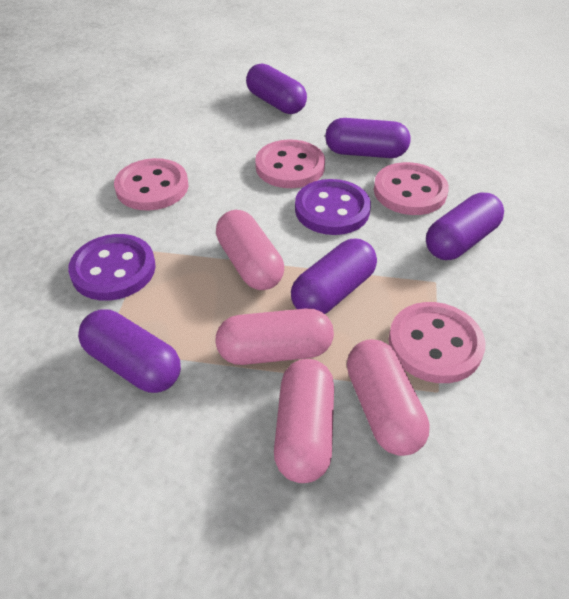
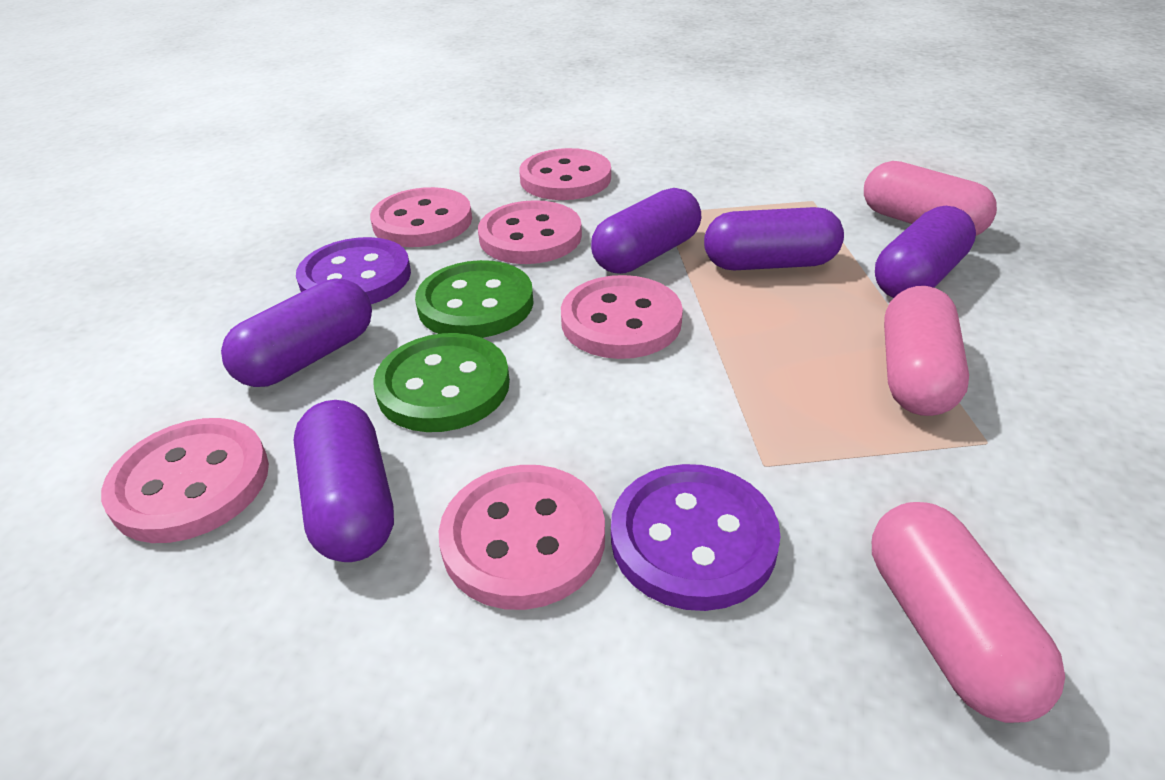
green button: none = 0 -> [373,333,510,432] [415,260,534,338] = 2
pink button: [114,158,188,211] [255,139,325,188] [374,162,449,215] [388,302,485,383] = 4 -> [101,418,269,543] [370,187,472,247] [439,465,605,610] [478,200,582,264] [519,148,611,200] [561,275,683,359] = 6
pink capsule: [215,308,334,365] [216,210,284,290] [274,359,334,483] [347,339,430,456] = 4 -> [864,161,997,236] [872,502,1065,723] [884,286,969,416] = 3

